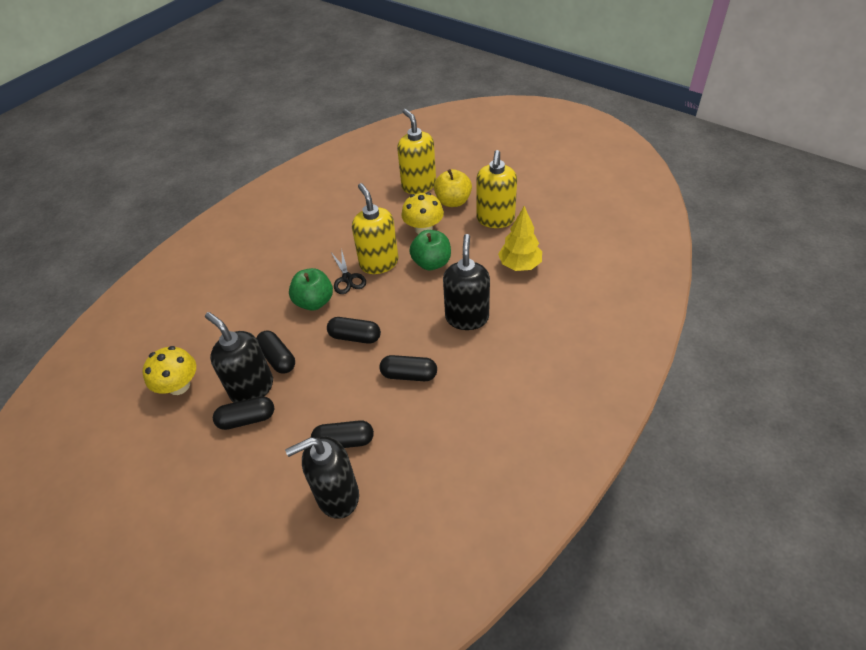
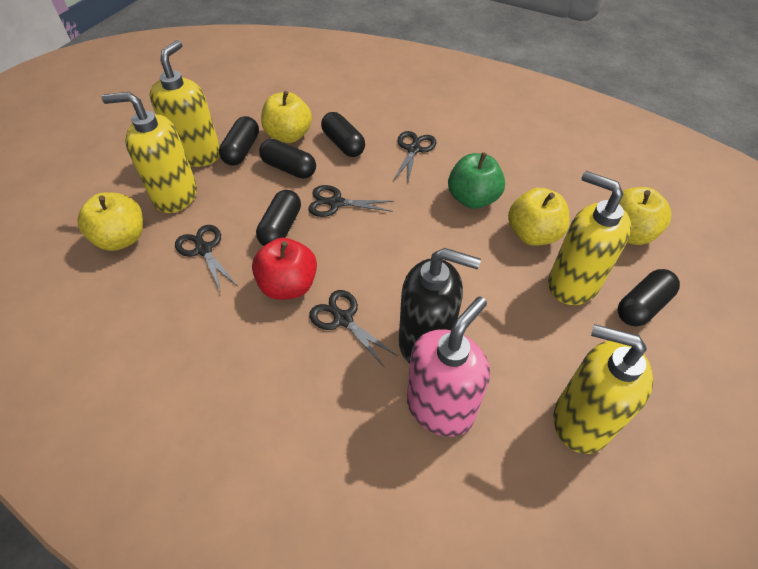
black scissors: [332,248,366,294] = 1 -> [175,225,237,292] [308,185,394,217] [309,290,398,368] [393,131,437,184] = 4
black soap dispenser: [205,312,273,402] [285,436,359,519] [443,234,490,330] = 3 -> [399,248,481,363] = 1
green apple: [289,268,333,311] [409,230,451,270] = 2 -> [448,152,505,209] = 1
pink soap dispenser: none = 0 -> [407,296,490,437] = 1
red apple: none = 0 -> [252,238,317,300] = 1
yellow apple: [434,169,472,207] = 1 -> [77,192,143,251] [261,91,312,143] [508,188,570,246] [619,187,671,245] = 4
yellow mushroom: [142,346,196,395] [401,192,444,234] = 2 -> none = 0
yellow soap dispenser: [352,183,398,274] [397,109,436,194] [476,150,517,228] = 3 -> [101,92,197,213] [150,40,220,167] [548,171,631,305] [554,324,653,454] = 4
yellow tree: [498,206,542,271] = 1 -> none = 0

